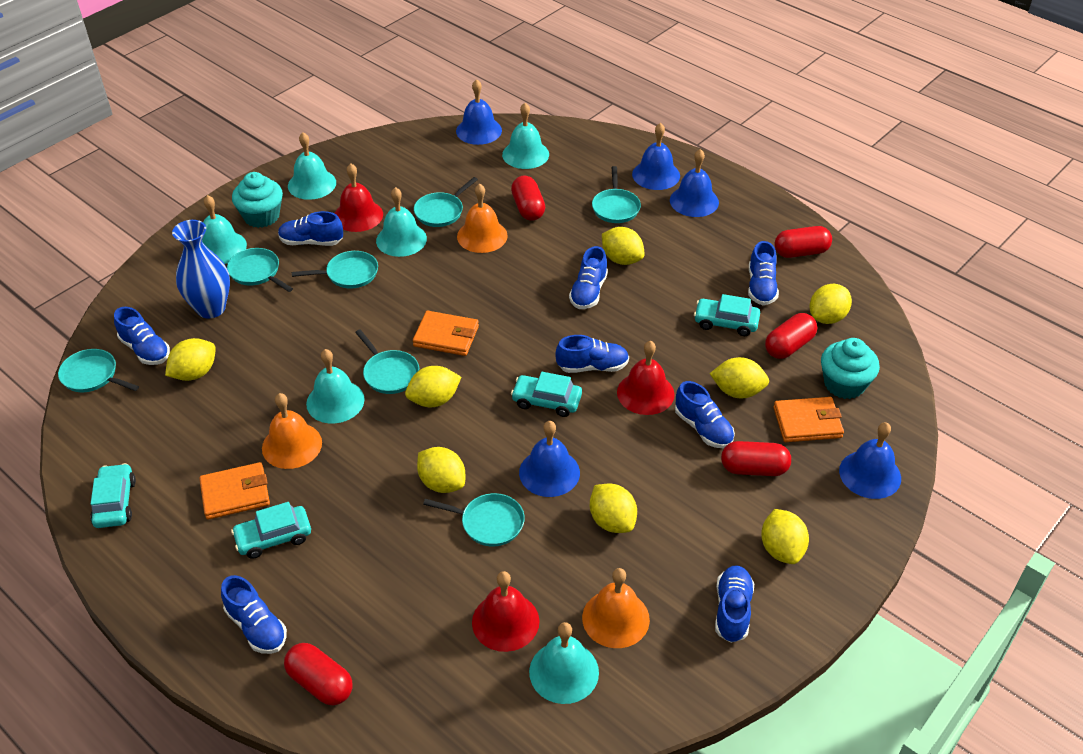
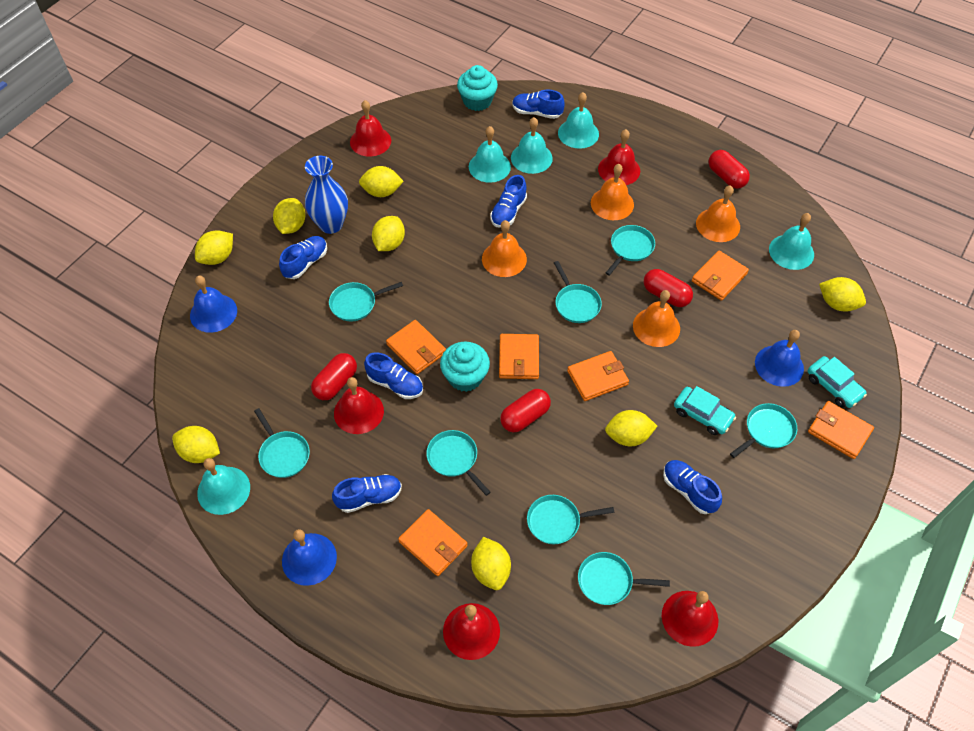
blue bell: [456,79,502,145] [519,421,580,497] [632,123,680,190] [670,149,719,217] [839,422,901,499] = 5 -> [190,276,237,333] [282,529,337,586] [755,330,804,387] = 3
blue shoe: [114,307,170,365] [221,575,287,654] [278,211,343,246] [555,335,629,373] [569,246,608,309] [675,381,735,448] [715,565,754,643] [748,241,779,305] = 8 -> [279,236,327,279] [332,474,402,513] [364,352,423,399] [490,175,527,228] [512,90,565,119] [663,460,722,514] = 6
orange bell: [262,393,322,469] [457,184,508,253] [582,568,650,648] = 3 -> [482,220,527,277] [591,164,634,220] [633,290,680,347] [696,185,740,242] = 4
orange wallet: [199,462,270,520] [413,311,479,356] [773,397,844,442] = 3 -> [386,320,446,374] [398,509,467,576] [499,334,539,379] [567,351,629,401] [692,251,749,301] [808,401,874,459] = 6
red bell: [334,163,383,232] [472,571,540,652] [617,341,675,415] = 3 -> [334,377,384,434] [350,100,391,157] [443,603,500,660] [598,129,640,185] [662,591,718,647] = 5
red capsule: [284,643,352,706] [511,176,545,221] [721,441,791,476] [765,313,817,359] [774,226,832,258] = 5 -> [311,353,357,400] [500,389,551,433] [643,269,693,307] [708,150,750,189] = 4
turquoise bell: [202,195,247,264] [288,132,336,200] [306,349,365,423] [376,187,427,257] [502,103,549,169] [529,622,599,704] = 6 -> [197,458,250,515] [469,126,511,183] [511,117,553,174] [558,92,599,149] [769,213,814,270] = 5
turquoise car: [90,463,136,528] [231,502,311,559] [511,372,582,417] [694,294,760,336] = 4 -> [674,386,736,435] [808,356,867,408] = 2
turquoise pan: [58,349,139,392] [227,248,293,292] [292,251,378,289] [355,330,419,394] [414,177,478,227] [423,493,525,546] [592,166,641,223] = 7 -> [254,408,310,478] [329,282,403,322] [426,430,491,496] [527,495,615,544] [554,261,602,323] [578,552,670,605] [606,225,655,276] [730,403,797,458] = 8

